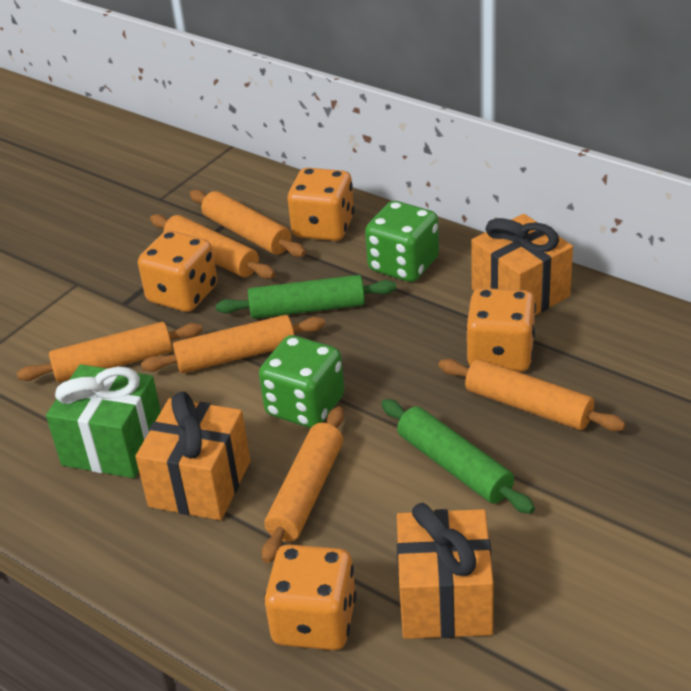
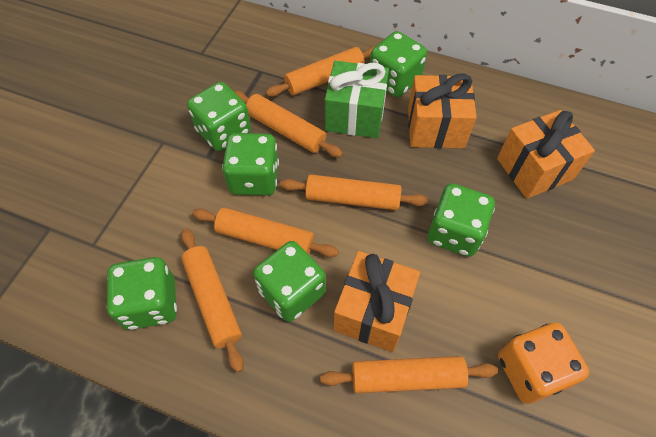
green dice: [259,335,344,428] [365,201,439,282] = 2 -> [107,257,177,330] [187,82,251,151] [222,133,279,196] [253,241,326,322] [370,31,427,97] [428,184,495,257] = 6
green rolling pin: [216,275,396,319] [381,399,535,514] = 2 -> none = 0
orange dice: [138,231,217,312] [264,544,356,650] [287,168,355,241] [466,288,536,372] = 4 -> [498,323,589,404] = 1

